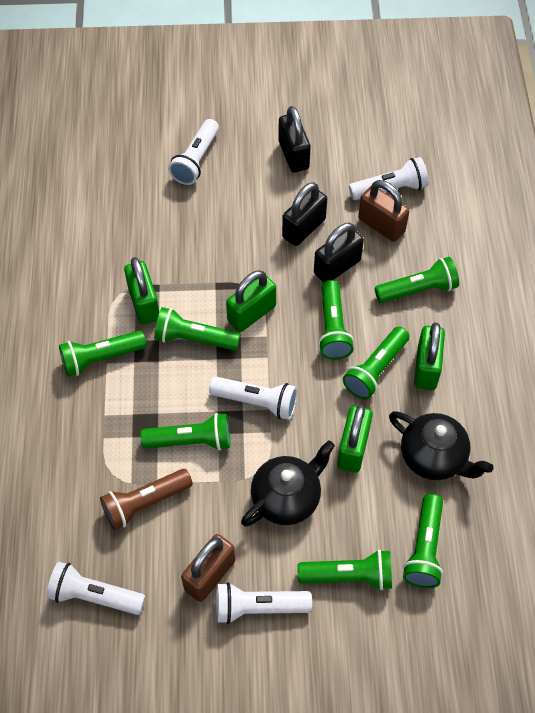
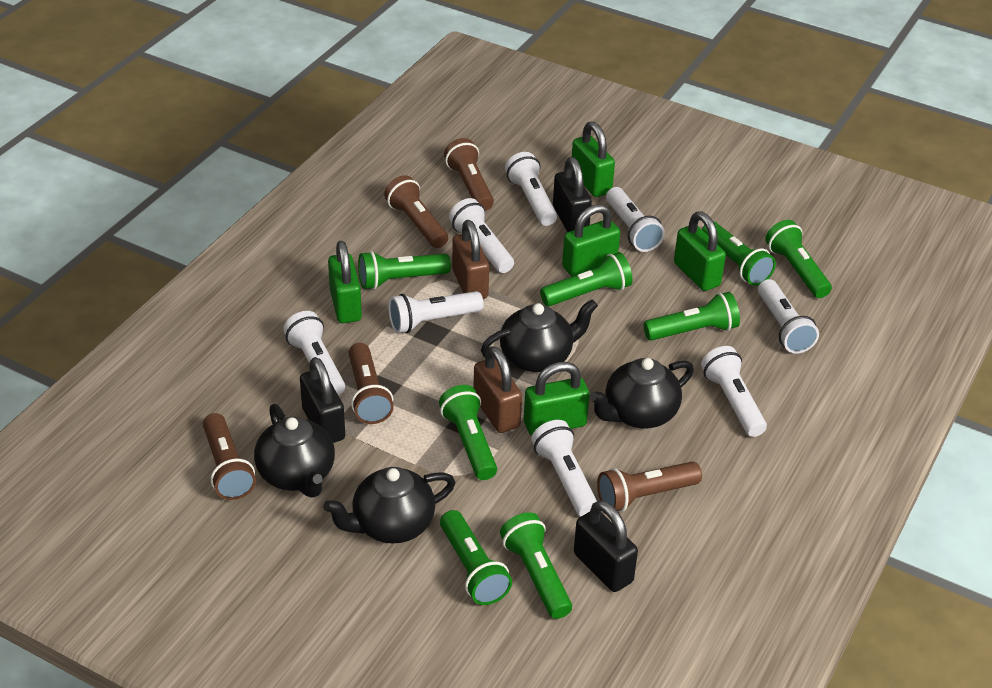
black teapot: [241,440,335,527] [389,411,494,480] = 2 -> [254,404,335,498] [323,467,455,544] [481,299,598,372] [589,358,694,428] = 4
brown flashlight: [100,469,193,530] = 1 -> [203,413,256,500] [349,343,394,424] [384,175,448,248] [444,138,494,211] [597,462,702,512] = 5
green padlock: [124,257,159,324] [226,270,276,332] [337,404,373,473] [414,323,445,390] = 4 -> [328,241,362,323] [524,362,590,436] [562,204,620,277] [572,122,615,197] [674,212,726,291] = 5
white flashlight: [46,562,146,615] [168,119,219,185] [209,377,298,420] [216,582,312,624] [349,157,429,200] = 5 -> [283,311,345,396] [388,291,484,333] [449,198,514,273] [505,152,557,226] [531,420,597,517] [606,187,665,252] [701,346,767,437] [758,279,819,354] = 8

